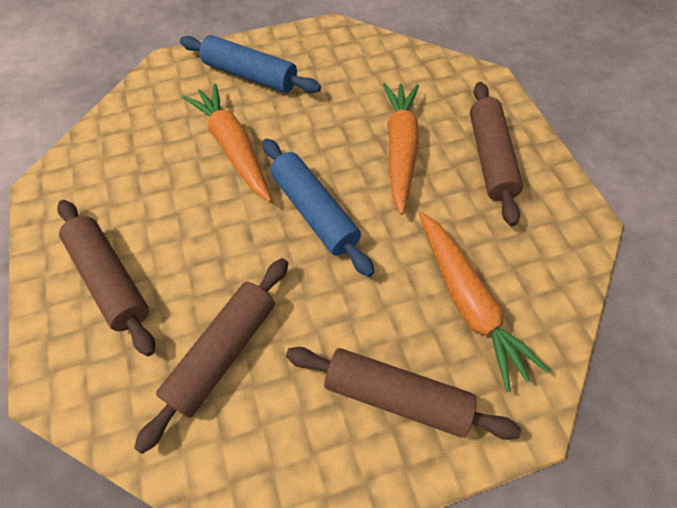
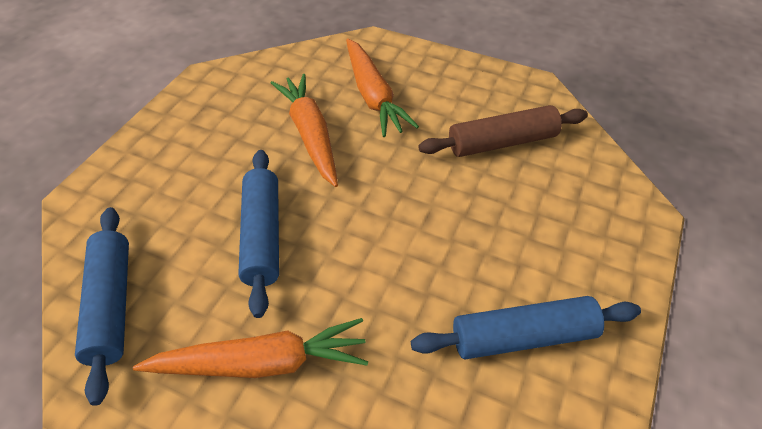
blue rolling pin: [180,35,321,93] [262,138,374,277] = 2 -> [75,207,129,406] [238,150,279,318] [411,296,641,359] = 3
brown rolling pin: [57,200,155,356] [134,258,288,454] [286,347,521,440] [470,82,523,226] = 4 -> [418,105,588,157] = 1

